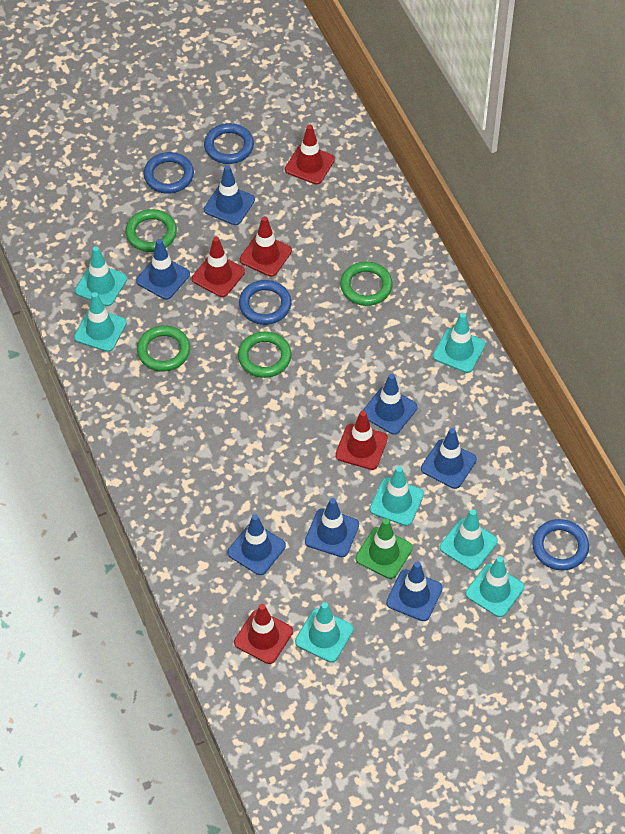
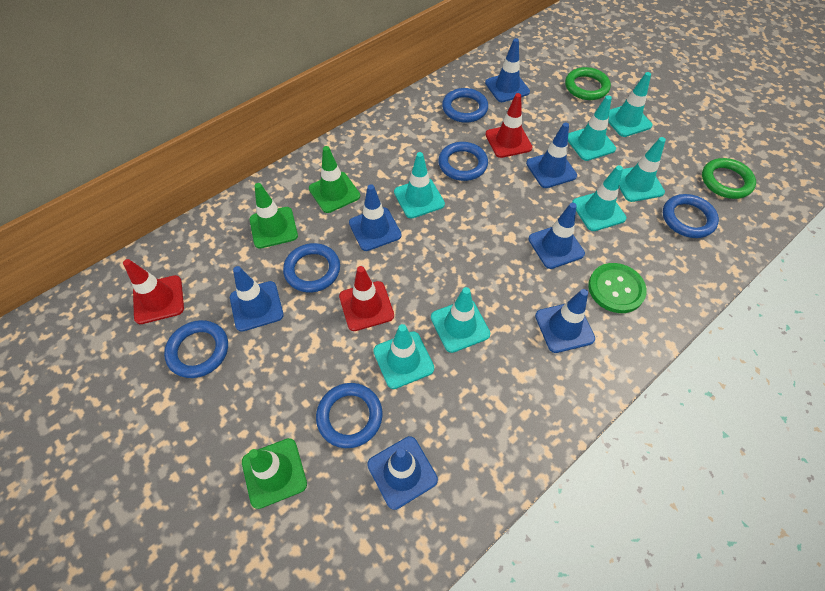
blue ring: [143,152,194,194] [204,123,254,164] [239,280,291,325] [532,519,589,570] = 4 -> [164,320,228,378] [283,243,340,292] [316,383,383,448] [438,142,488,181] [442,88,488,123] [663,194,719,238] = 6
green button: none = 0 -> [588,263,647,313] = 1
green ring: [125,209,177,252] [137,325,190,371] [238,331,291,378] [340,262,393,306] = 4 -> [565,67,611,100] [702,158,756,199] = 2
green traffic cone: [355,519,413,579] = 1 -> [242,438,307,509] [250,183,298,249] [309,146,360,213] = 3
red traffic cone: [192,237,245,297] [234,604,293,664] [240,216,292,277] [285,125,335,184] [335,411,388,470] = 5 -> [123,259,184,324] [339,266,394,331] [485,93,532,158] = 3

